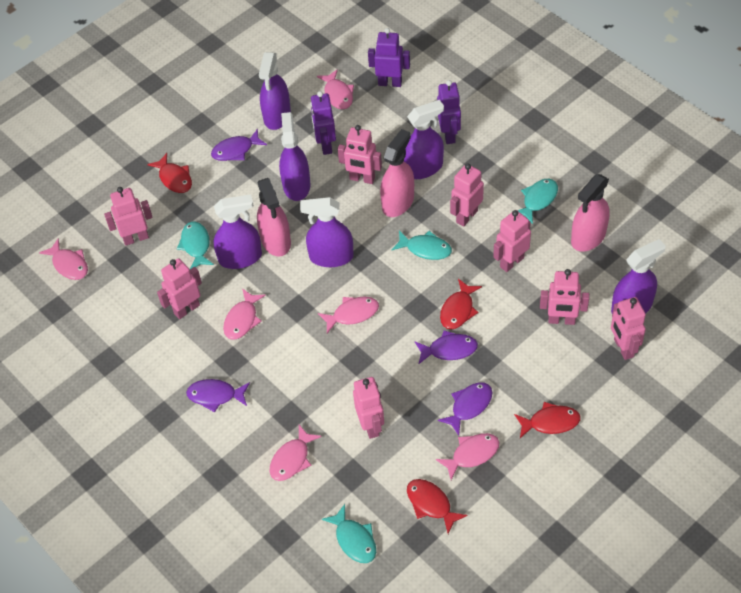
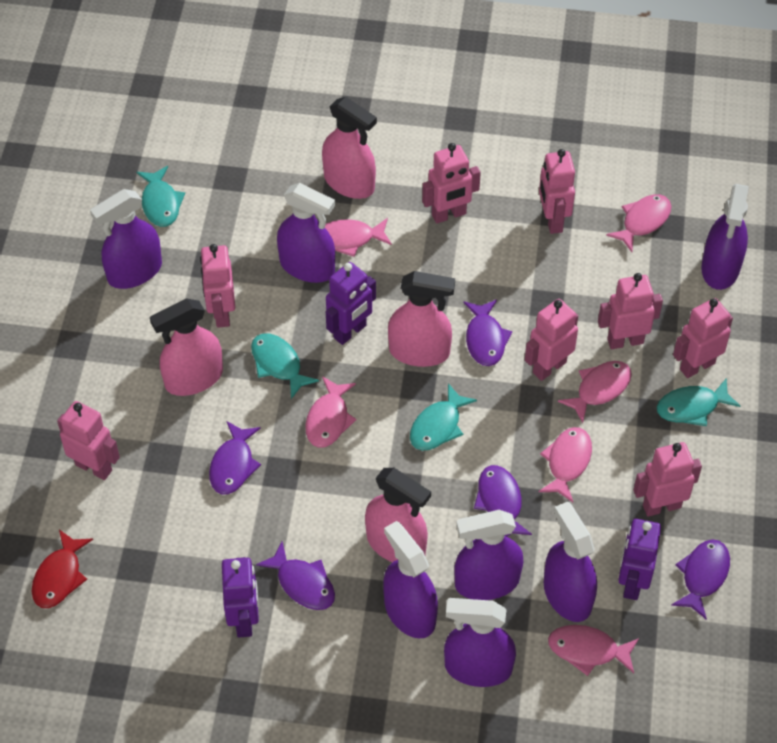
pink spray bottle: [257,178,291,257] [380,129,414,217] [571,174,610,252] = 3 -> [150,299,223,396] [322,97,377,199] [365,468,431,562] [388,271,455,367] = 4
purple fish: [186,379,250,412] [211,129,267,161] [415,330,478,364] [438,382,492,435] = 4 -> [209,421,261,494] [256,541,335,610] [464,300,512,366] [474,465,532,537] [671,539,730,620] = 5
purple spray bottle: [214,194,262,269] [259,52,291,130] [279,112,310,201] [300,197,354,267] [404,100,444,179] [611,239,666,314] = 6 -> [90,189,162,289] [277,183,335,283] [383,521,438,638] [444,598,516,687] [454,510,523,600] [544,502,597,622] [701,184,749,290] = 7
red fish: [147,153,192,193] [407,479,468,534] [440,279,482,329] [514,402,580,438] = 4 -> [32,529,93,608] = 1

